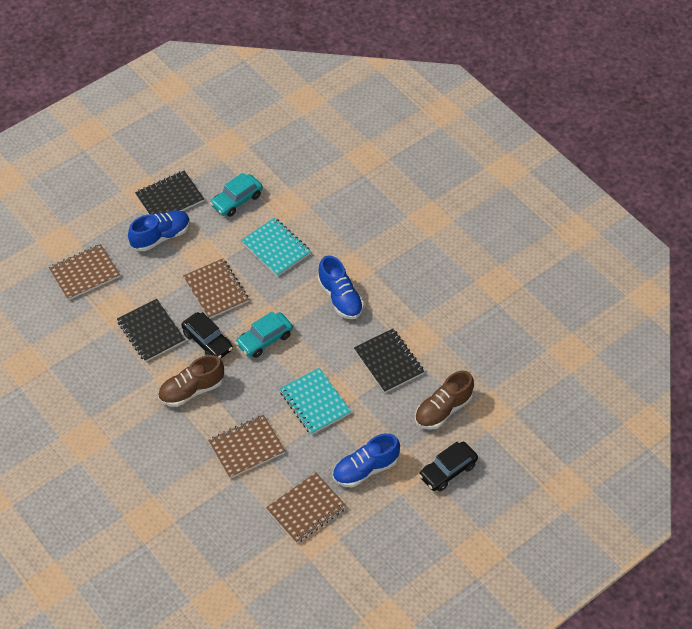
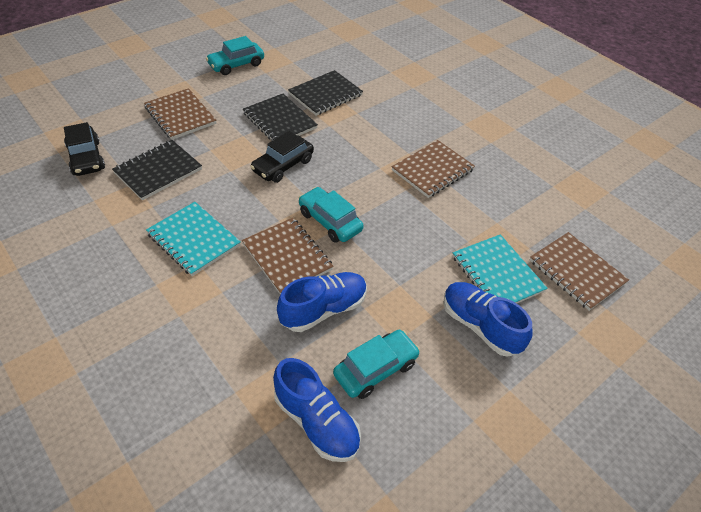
brown shoe: [158,355,224,407] [415,371,474,430] = 2 -> none = 0
turquoise car: [210,173,263,217] [235,311,293,358] = 2 -> [206,36,264,75] [299,187,364,243] [333,330,420,399] = 3

